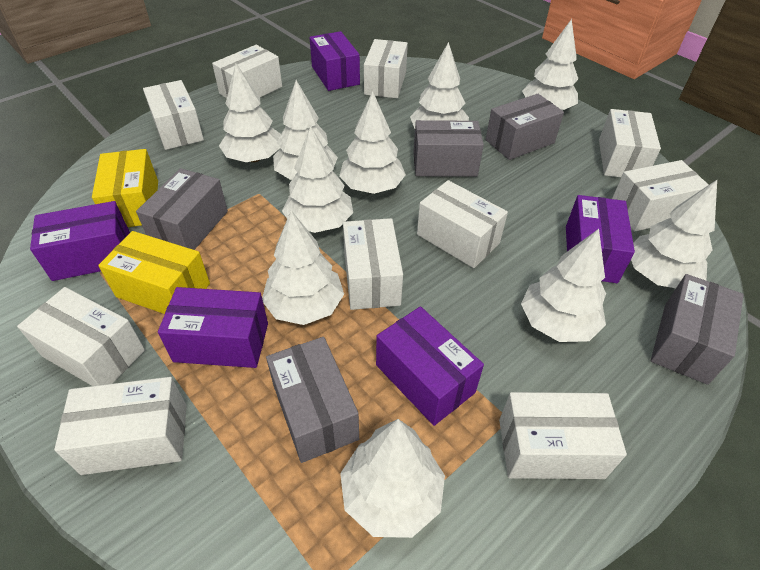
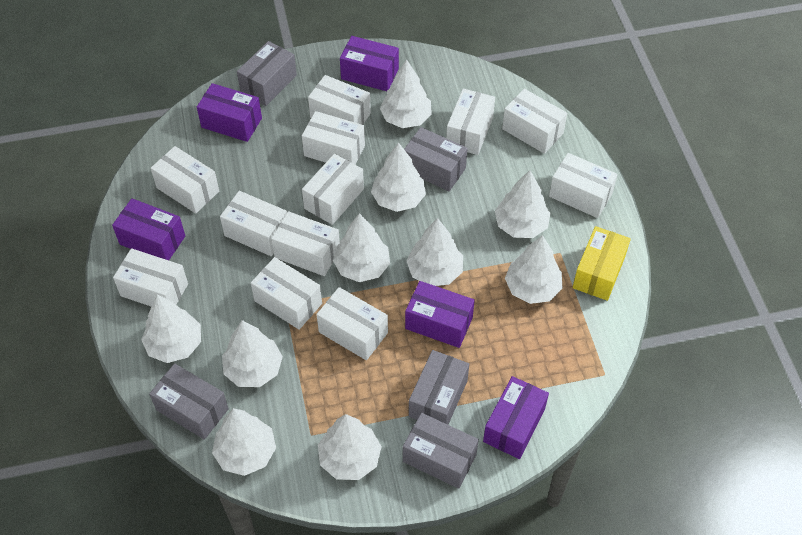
white box: [17,287,145,386] [54,377,187,475] [143,80,204,150] [212,45,282,98] [343,218,403,310] [364,39,408,98] [417,180,508,268] [499,392,627,479] [599,109,661,177] [612,160,709,231] = 10 -> [113,248,188,307] [151,146,219,214] [220,191,287,256] [251,257,322,330] [271,211,340,276] [302,111,365,165] [302,154,364,225] [308,75,371,125] [317,287,388,360] [446,89,495,155] [502,89,567,154] [549,153,618,218] = 12
yellow box: [92,149,158,227] [98,231,210,314] = 2 -> [573,226,631,301] = 1

